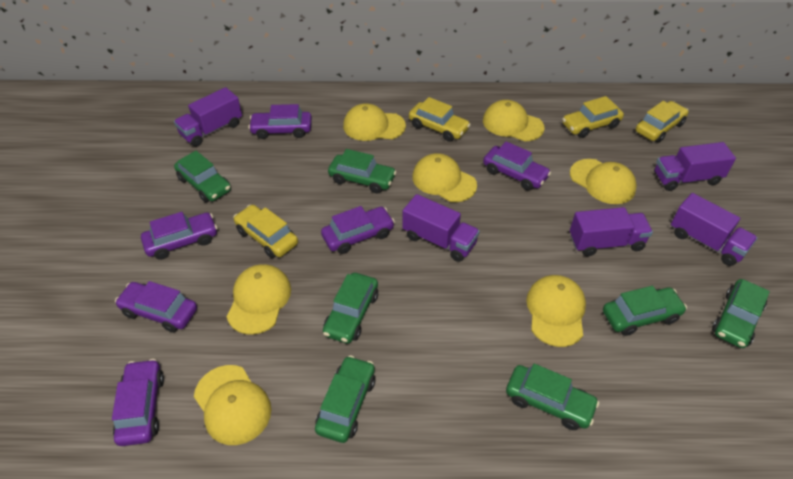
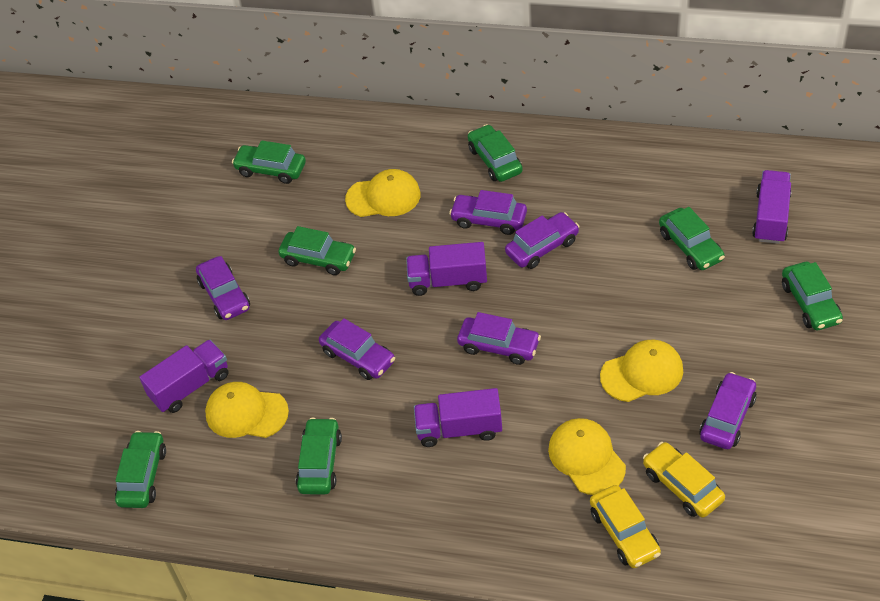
purple truck: [174,87,242,147] [402,194,480,262] [570,207,653,256] [654,142,736,191] [671,193,757,266] = 5 -> [139,340,229,413] [406,242,487,296] [414,388,502,447] [752,170,792,244] = 4
yellow cap: [194,365,271,445] [227,264,291,335] [343,103,406,141] [412,153,477,202] [483,100,544,142] [526,275,586,347] [570,159,637,204] = 7 -> [205,382,289,438] [345,169,421,217] [548,418,626,495] [600,340,683,402] = 4
yellow car: [233,205,298,258] [409,97,471,142] [562,96,624,138] [636,101,689,143] = 4 -> [590,485,661,568] [643,442,725,518] = 2

